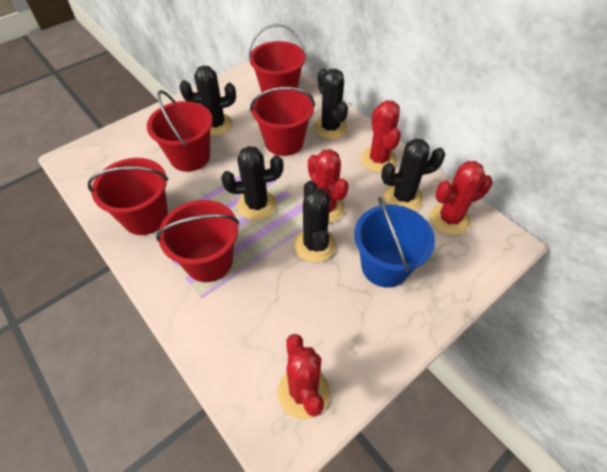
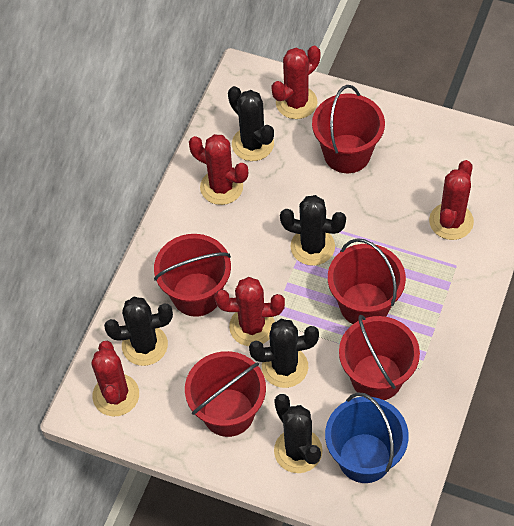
red cactus: [278,334,330,420] [308,149,349,223] [361,100,401,173] [430,161,493,235] = 4 -> [91,341,139,416] [189,134,248,205] [215,277,285,346] [271,46,321,119] [429,160,474,240] = 5

